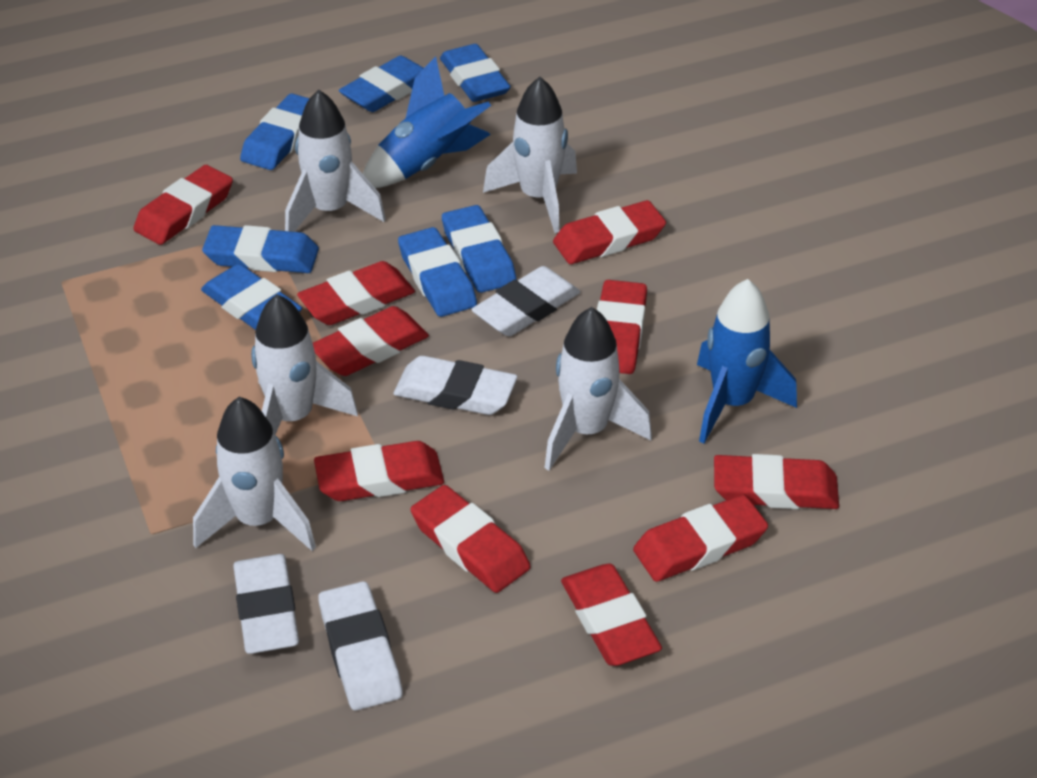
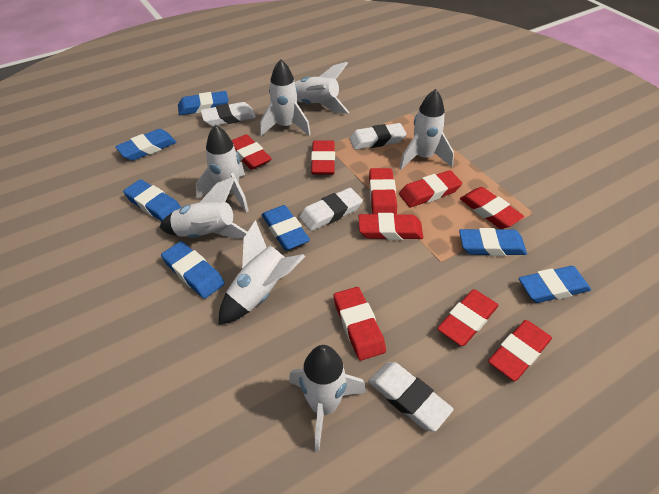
blue rocket: [363,56,491,188] [697,279,797,444] = 2 -> none = 0
red eraser: [133,165,233,245] [297,261,415,325] [313,306,429,376] [314,441,444,501] [410,485,531,593] [553,200,666,264] [561,563,662,666] [597,280,647,374] [633,495,768,582] [714,454,839,509] = 10 -> [232,134,272,170] [311,140,335,175] [334,287,386,361] [359,213,423,240] [369,168,397,214] [399,170,462,207] [437,289,499,346] [460,187,524,229] [488,320,552,381] = 9
white rocket: [193,397,316,551] [251,294,358,435] [285,89,386,232] [483,77,577,233] [545,307,652,471] = 5 -> [159,177,247,239] [196,125,249,212] [219,220,305,325] [260,59,311,136] [289,345,366,452] [295,62,349,114] [399,89,454,169] = 7

